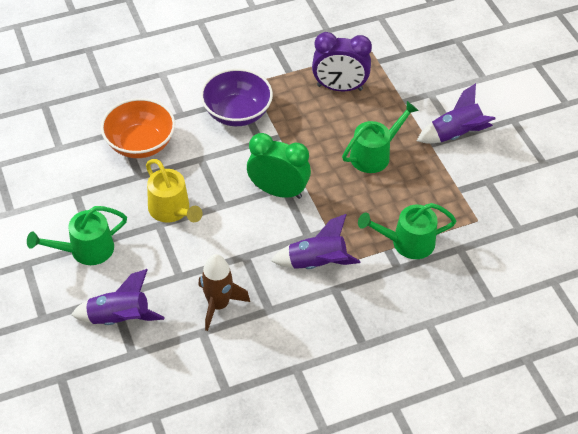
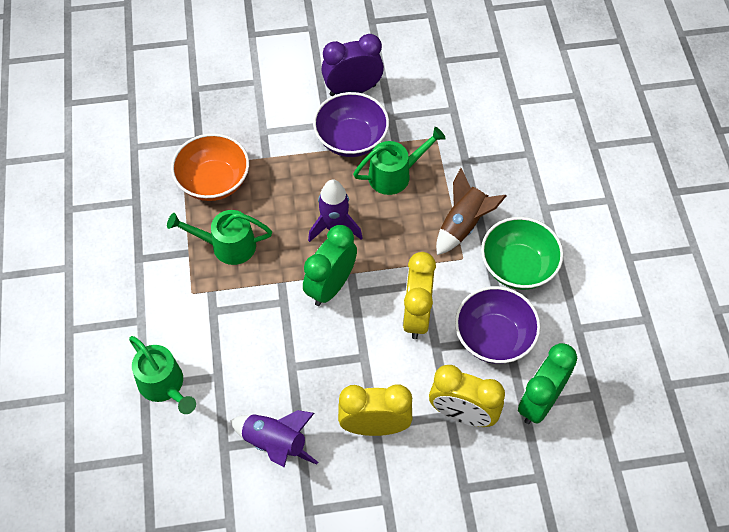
green bowl: none = 0 -> [481,217,563,290] = 1
green clock: [247,133,311,199] = 1 -> [303,225,357,306] [518,343,577,424] = 2
purple bowl: [201,68,273,126] = 1 -> [313,92,389,157] [455,286,541,364] = 2
purple rocket: [71,269,165,325] [271,214,360,269] [417,83,496,143] = 3 -> [230,410,318,468] [308,180,363,242] = 2
yellow clock: none = 0 -> [338,384,413,436] [403,252,436,339] [429,365,505,427] = 3
yellow watering can: [146,159,203,222] = 1 -> none = 0

